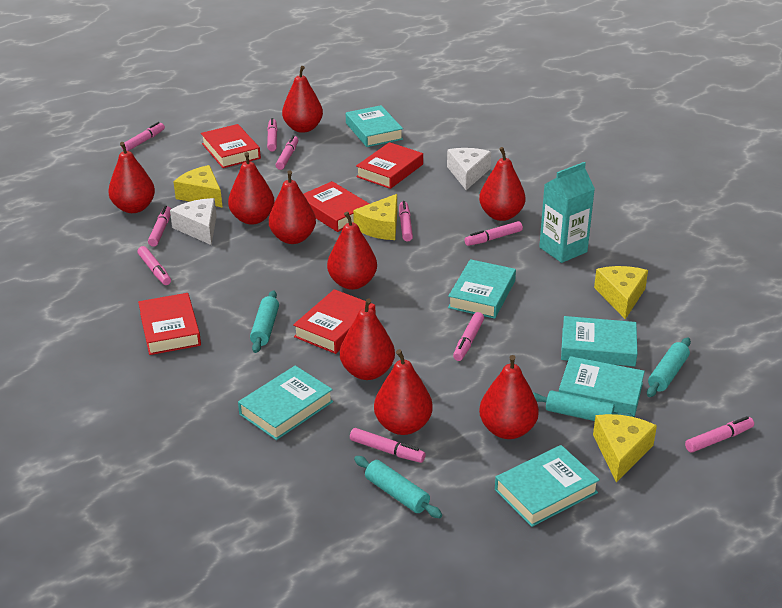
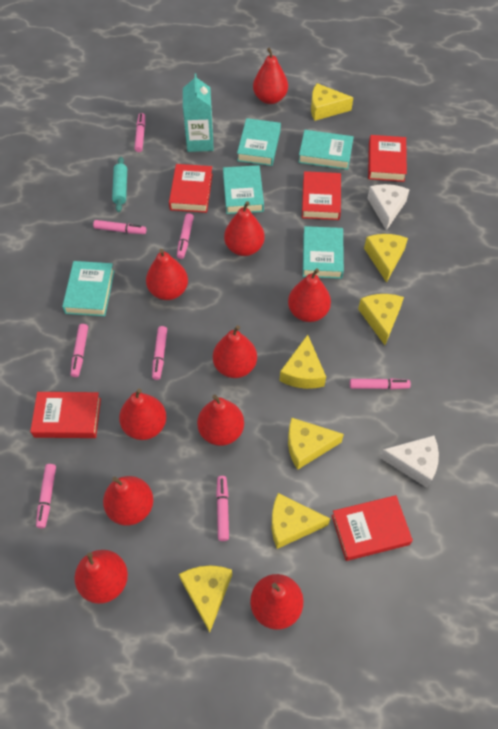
pink marker: [121,122,165,151] [137,246,171,285] [148,206,171,247] [267,118,278,151] [276,135,298,170] [350,428,426,463] [399,201,413,242] [453,312,484,361] [465,221,523,246] [685,416,754,453] = 10 -> [36,464,56,528] [71,324,88,377] [93,220,146,234] [134,113,145,152] [152,326,167,380] [177,213,194,259] [216,476,229,541] [350,378,411,390] = 8
red pear: [108,142,155,213] [228,152,275,225] [269,170,316,244] [282,66,323,133] [327,212,377,290] [340,299,395,380] [374,349,433,435] [479,147,525,221] [479,355,539,439] = 9 -> [74,550,128,604] [103,476,153,526] [119,389,166,440] [146,249,188,300] [197,394,244,446] [213,325,257,378] [224,201,265,256] [250,574,303,630] [253,47,288,104] [288,268,331,322] = 10
turquoise book: [238,366,333,440] [346,105,403,147] [448,259,516,319] [495,445,599,527] [559,356,645,417] [561,316,637,366] = 6 -> [62,261,115,316] [223,165,264,214] [237,118,281,166] [298,130,354,170] [303,226,344,279] = 5
turquoise rolling pin: [250,290,279,353] [354,456,442,518] [533,390,634,421] [647,338,691,397] = 4 -> [112,157,127,212] = 1
yellow cheese: [174,165,223,208] [353,194,397,240] [593,414,657,483] [594,266,648,319] = 4 -> [179,565,232,632] [272,493,330,549] [280,335,326,389] [288,418,344,470] [311,83,353,121] [358,294,404,345] [364,234,408,283] = 7

